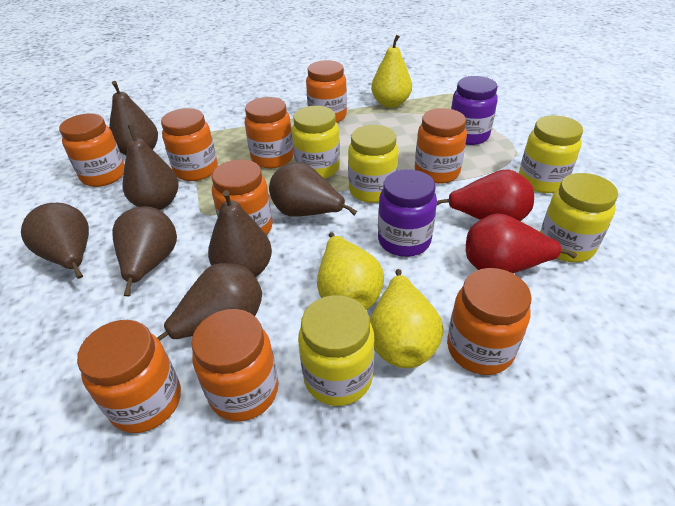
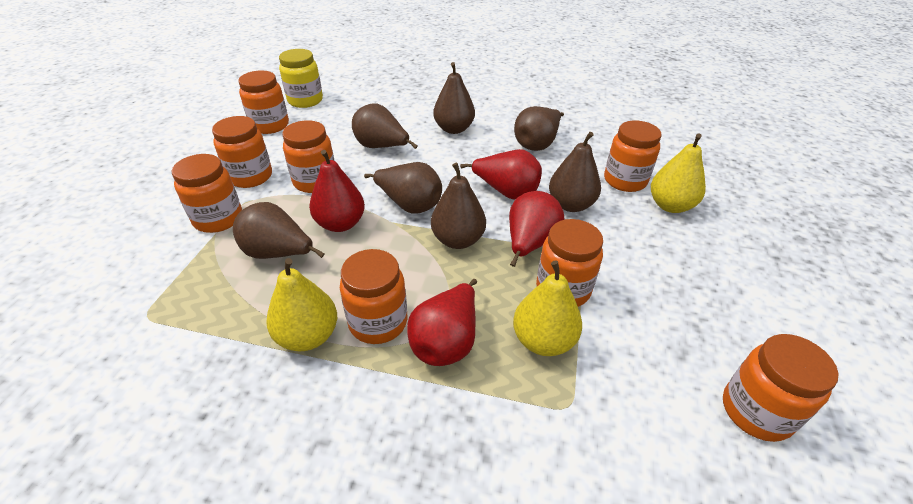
orange jar: [59,113,125,187] [77,320,181,433] [161,108,218,181] [191,309,278,421] [211,159,273,235] [245,97,294,168] [306,60,347,123] [415,108,467,184] [447,268,532,375] = 9 -> [172,154,242,233] [212,116,272,188] [238,70,289,134] [282,120,335,193] [340,249,407,344] [536,219,603,307] [604,120,661,192] [723,334,839,442] = 8
purple jar: [378,169,437,257] [451,76,498,145] = 2 -> none = 0
red pear: [437,169,534,221] [466,213,577,273] = 2 -> [309,150,365,232] [407,279,477,366] [460,149,542,200] [509,191,565,267] = 4
yellow jar: [292,106,340,178] [298,295,375,406] [348,125,399,203] [519,115,583,193] [540,173,618,262] = 5 -> [279,49,323,108] = 1

